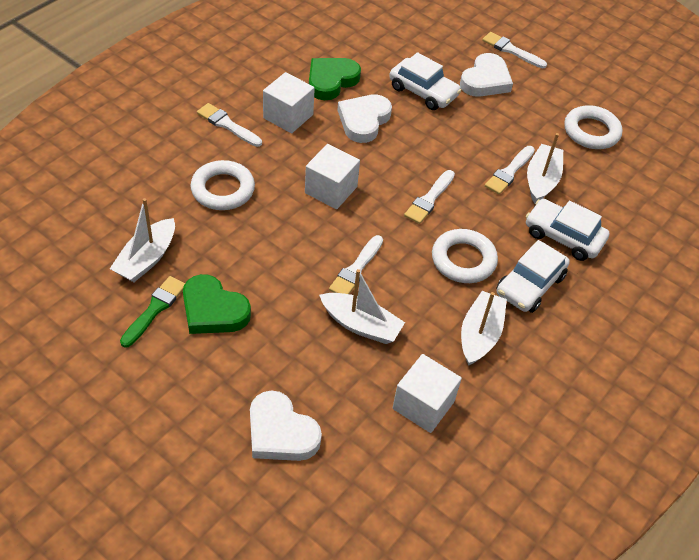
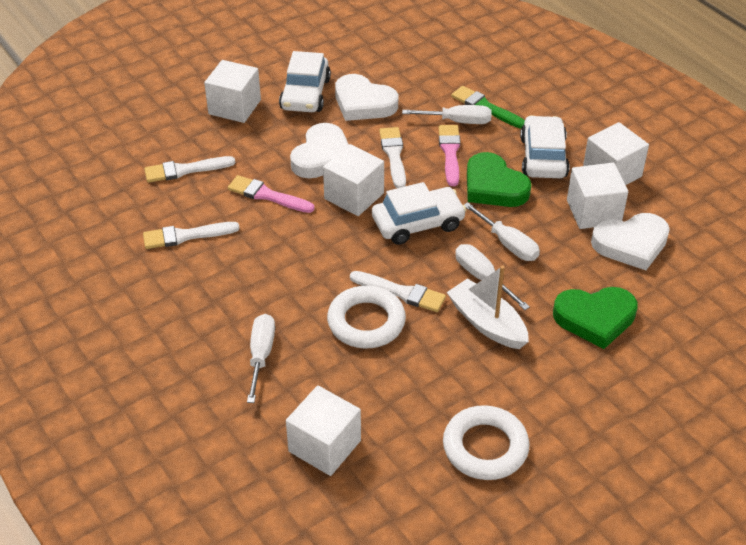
pink brush: none = 0 -> [228,175,315,213] [439,125,461,186] = 2
white boat: [110,198,175,282] [319,269,405,344] [461,291,507,366] [527,133,563,204] = 4 -> [447,266,529,349] = 1
white brush: [197,103,262,147] [329,235,383,294] [404,170,455,224] [482,32,547,69] [485,146,535,195] = 5 -> [143,222,240,249] [144,156,235,183] [350,271,446,312] [379,127,406,188] = 4
white cube: [263,72,315,133] [305,144,360,209] [393,354,462,433] = 3 -> [204,60,261,123] [286,385,361,476] [323,144,384,216] [567,163,628,229] [583,122,649,185] = 5
white ring: [190,160,255,210] [432,229,498,283] [564,105,623,149] = 3 -> [327,286,406,349] [443,405,530,480] = 2
white screwdriver: none = 0 -> [247,314,275,403] [402,105,492,124] [455,244,530,310] [464,202,540,261] = 4

